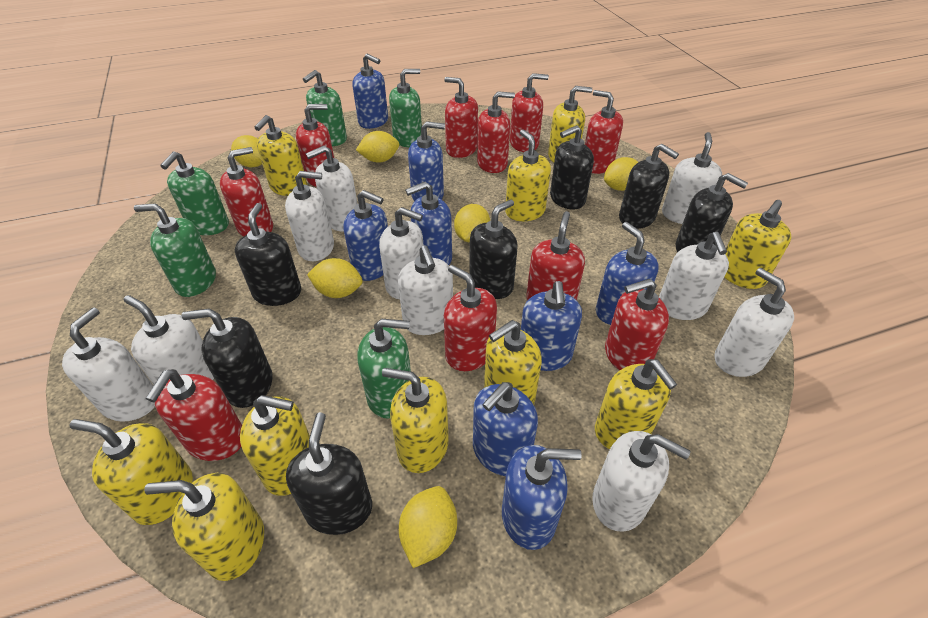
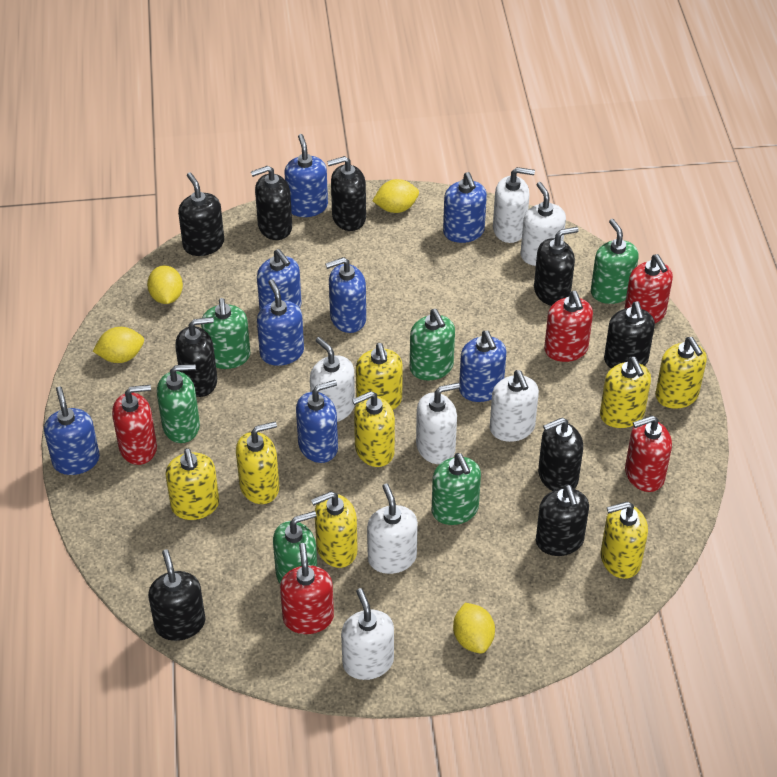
black soap dispenser: [181,309,273,408] [235,203,301,306] [286,412,372,535] [469,199,518,299] [550,125,594,210] [619,144,679,229] [676,173,748,252] = 7 -> [148,550,205,641] [175,317,217,397] [178,172,224,256] [251,166,292,240] [327,156,366,231] [534,227,579,306] [536,484,589,556] [538,418,583,491] [604,301,655,369] = 9
green soap dispenser: [134,203,216,297] [160,151,229,235] [303,70,347,146] [357,319,411,419] [389,69,422,147] = 5 -> [157,364,200,443] [201,298,250,369] [273,511,317,584] [410,309,455,380] [432,453,481,525] [591,219,639,304] = 6
red soap dispenser: [146,369,242,461] [220,147,273,236] [296,104,334,187] [444,77,478,158] [444,265,497,371] [477,91,515,173] [510,73,549,152] [526,211,585,301] [585,90,623,174] [605,279,669,370] = 10 -> [112,385,157,465] [280,543,334,634] [544,291,593,362] [624,254,673,323] [625,415,672,492] = 5
white soap dispenser: [62,307,155,422] [123,295,214,385] [285,171,334,261] [306,145,358,232] [379,207,424,299] [398,246,453,335] [592,431,691,532] [659,232,729,320] [662,132,722,224] [714,268,794,377] = 10 -> [310,337,355,422] [341,588,394,680] [367,484,418,574] [416,383,460,464] [490,370,539,442] [493,167,535,243] [520,182,566,266] = 7
yellow lemon: [231,135,262,167] [307,258,363,298] [356,131,399,163] [399,486,457,568] [454,204,490,242] [604,157,638,191] = 6 -> [93,327,144,363] [147,265,183,304] [372,179,419,213] [453,603,495,653] = 4
yellow soap dispenser: [69,419,193,525] [144,473,264,581] [240,395,310,496] [254,115,307,196] [382,368,448,473] [484,320,542,405] [505,129,551,221] [548,86,592,163] [595,359,677,449] [724,200,791,289] = 10 -> [166,448,219,520] [236,422,279,504] [311,491,358,568] [352,391,395,467] [356,343,403,410] [600,357,651,428] [601,501,648,579] [655,337,707,409] = 8

